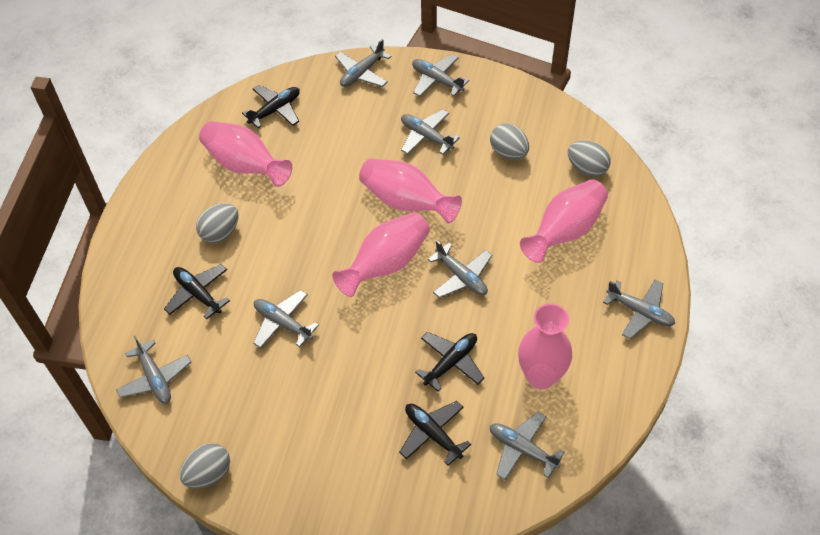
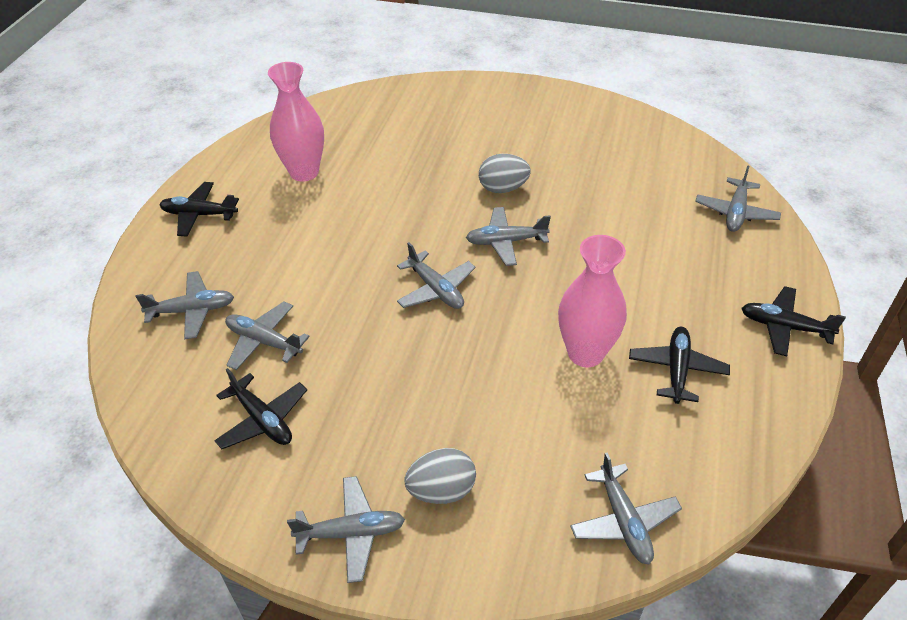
grey egg: [180,443,230,489] [196,203,239,243] [490,123,529,160] [568,141,611,177] = 4 -> [404,448,476,504] [479,154,531,193] = 2
grey plane: [116,336,192,404] [253,290,319,349] [335,39,391,87] [401,109,460,155] [412,54,469,97] [428,240,492,298] [490,412,564,480] [603,279,675,339] = 8 -> [136,271,234,339] [225,302,310,370] [287,476,405,583] [397,242,475,309] [466,207,551,266] [570,453,682,565] [695,165,781,232] = 7
pink vase: [199,121,292,187] [332,212,430,297] [359,158,462,223] [518,303,572,389] [520,180,608,263] = 5 -> [268,62,324,181] [558,235,627,367] = 2

